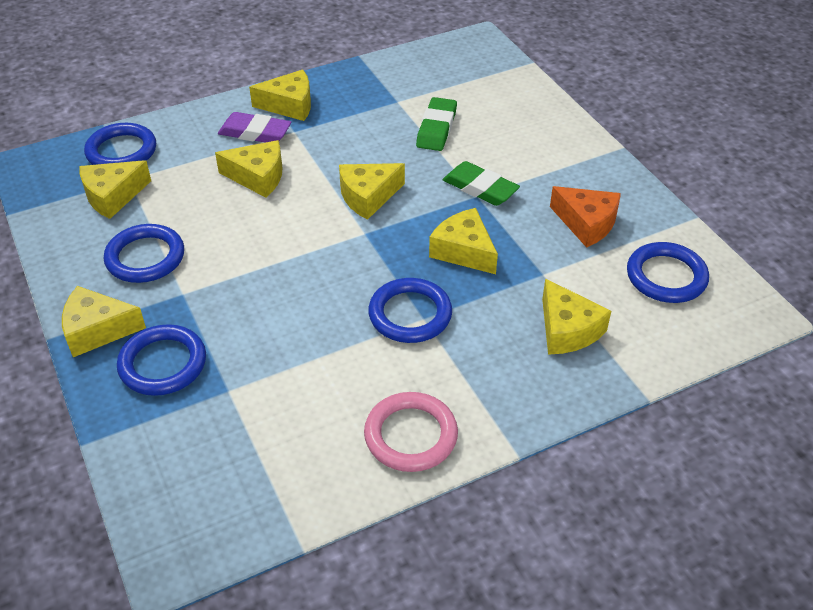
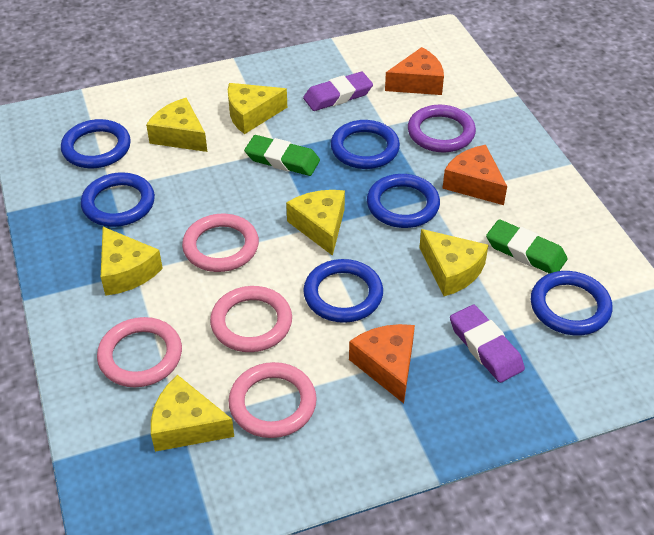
blue ring: [84,123,156,165] [104,224,184,283] [117,324,206,396] [368,278,452,343] [627,242,709,303] = 5 -> [61,119,131,168] [81,172,155,227] [303,259,383,323] [331,120,400,169] [367,174,440,228] [531,271,612,335] = 6
orange cheese: [550,186,621,248] = 1 -> [349,324,415,403] [385,47,444,95] [442,145,507,205] = 3
pink ring: [364,392,458,472] = 1 -> [97,317,182,387] [182,214,259,272] [210,286,292,352] [229,362,317,438] = 4
purple eraser: [218,112,292,143] = 1 -> [303,72,373,111] [450,305,525,383] = 2
purple ring: none = 0 -> [408,105,476,152] = 1
yellow cheese: [62,286,146,357] [80,160,151,219] [215,140,283,198] [249,70,311,121] [339,163,405,220] [429,208,498,274] [542,279,611,355] = 7 -> [101,227,163,296] [146,98,207,152] [151,375,234,452] [228,83,287,134] [286,190,345,256] [419,229,488,296] = 6

